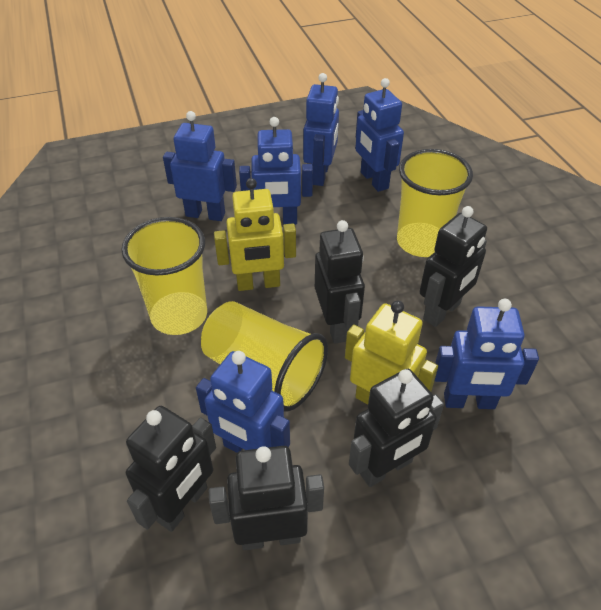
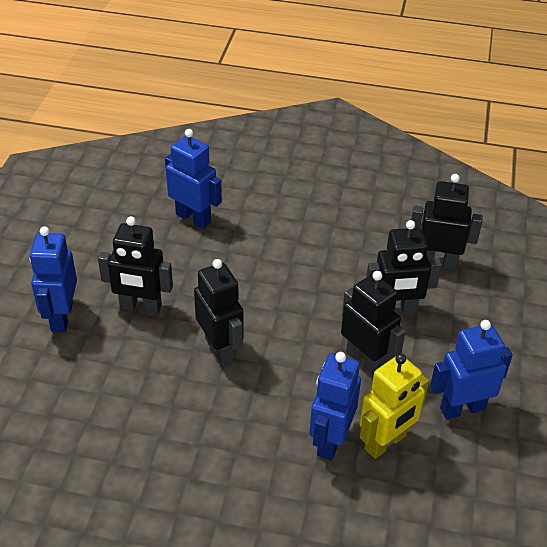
blue robot: [163,111,237,221] [196,351,290,453] [239,117,313,225] [303,73,339,186] [355,78,404,192] [434,299,539,409] = 6 -> [30,226,77,333] [165,129,222,229] [309,352,361,460] [430,320,513,419] = 4
yellow cup: [121,217,207,335] [201,301,328,412] [397,149,473,257] = 3 -> none = 0
yellow robot: [214,178,296,291] [345,301,438,404] = 2 -> [359,353,429,459] = 1

